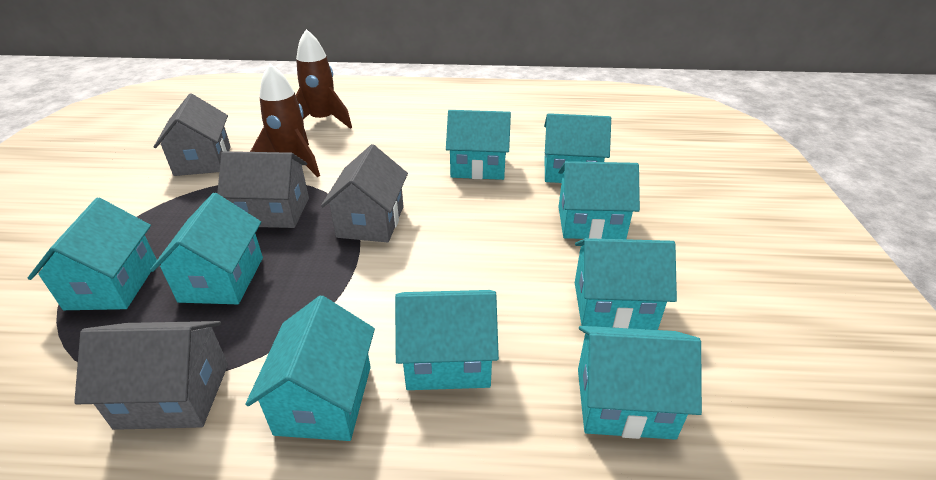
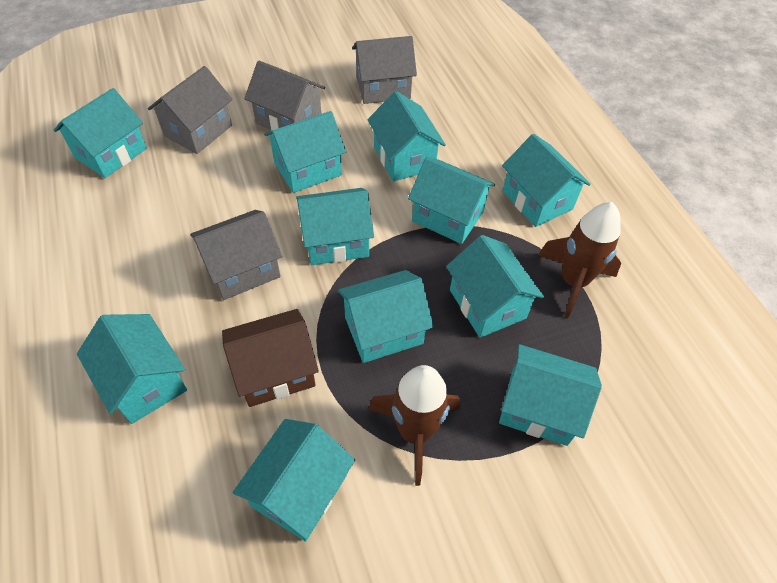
brown house: none = 0 -> [222,309,319,407] = 1
turquoise house: [28,197,157,310] [150,193,263,304] [245,295,375,441] [395,290,499,390] [446,110,511,180] [544,113,611,183] [558,161,640,239] [575,238,677,330] [578,326,702,440] = 9 -> [54,88,147,178] [77,314,187,424] [233,419,355,542] [264,111,346,193] [296,188,374,265] [338,270,434,363] [367,91,446,181] [408,157,495,244] [446,235,544,338] [499,344,602,446] [502,134,591,227] = 11

